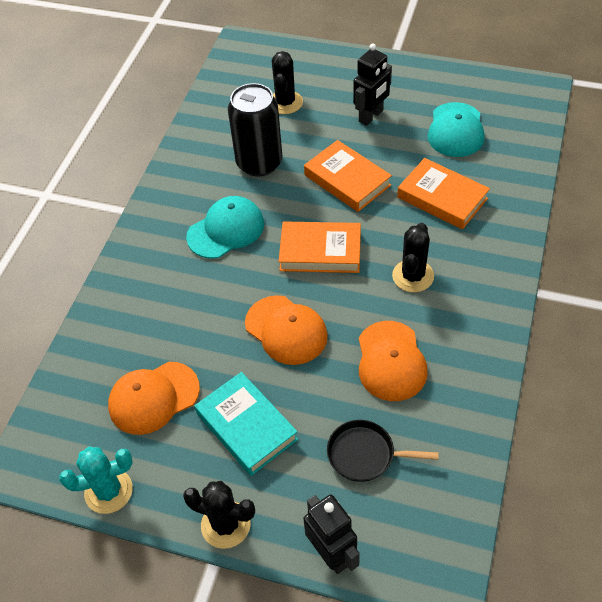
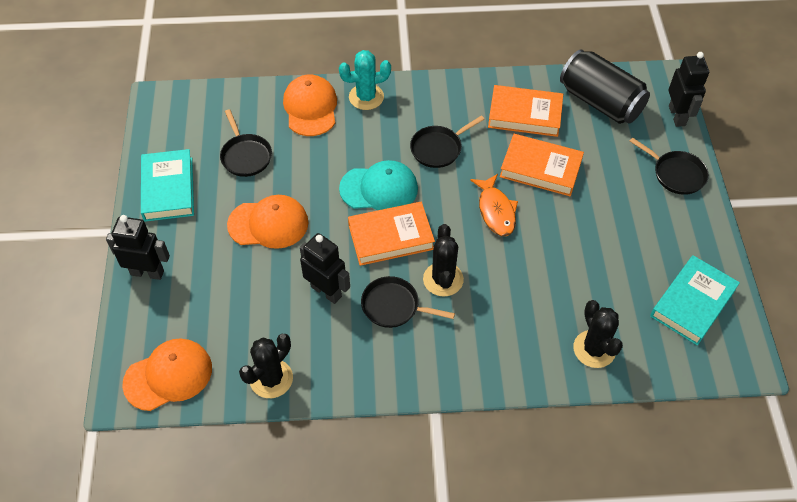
black pan: [327,420,439,482] = 1 -> [220,109,272,177] [361,276,455,328] [410,116,485,168] [630,137,709,195] = 4
black robot: [303,494,360,574] [353,44,392,126] = 2 -> [106,215,170,280] [300,233,350,304] [668,52,709,127] = 3
orange fish: none = 0 -> [470,174,518,236] = 1
turquoise book: [195,372,298,476] = 1 -> [141,149,194,222] [650,255,740,346] = 2
turquoise cap: [186,196,264,259] [428,102,484,157] = 2 -> [339,160,418,210] = 1

